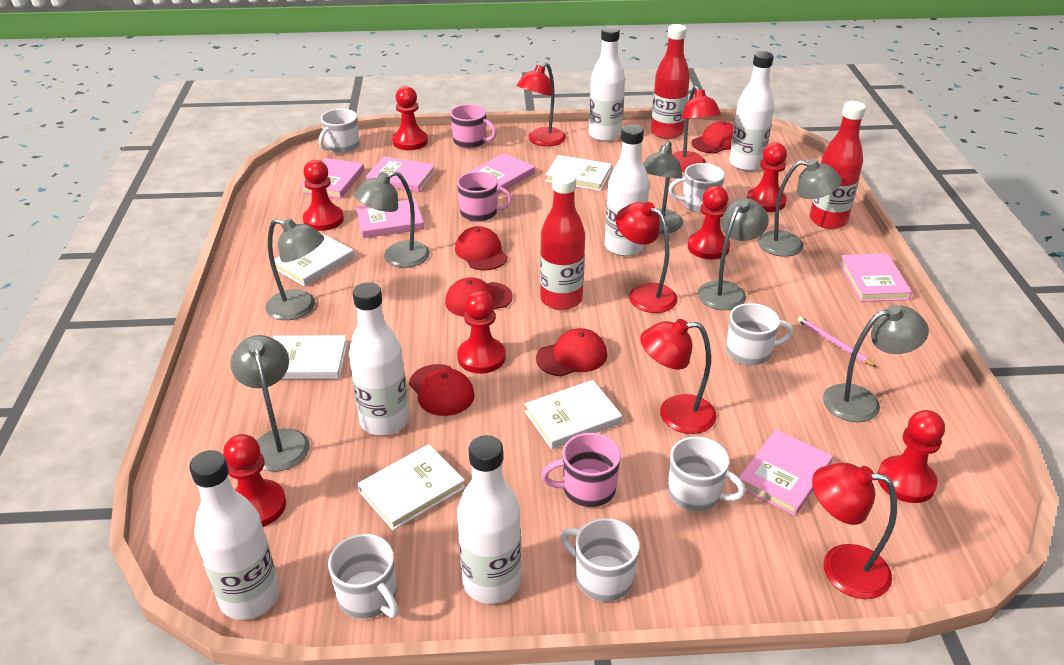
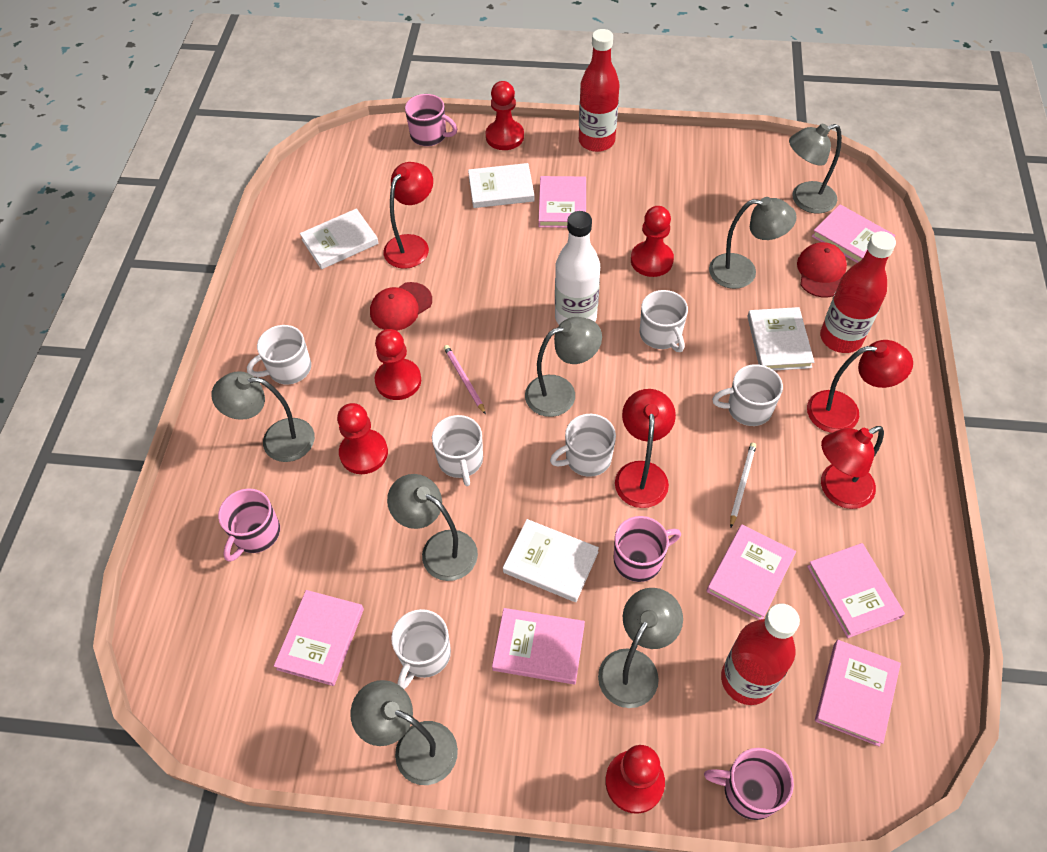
pink book: [300,158,364,199] [356,199,424,238] [366,157,436,192] [465,153,535,195] [739,429,833,516] [839,253,912,302] = 6 -> [274,590,364,686] [492,608,585,684] [538,176,586,228] [707,524,796,620] [807,543,905,638] [812,204,895,263] [815,640,901,747] = 7
pink mug: [450,104,497,149] [457,171,512,222] [541,433,621,507] = 3 -> [218,489,280,562] [405,94,457,146] [613,516,681,582] [704,748,794,820] = 4
red cap: [409,364,475,416] [445,277,513,317] [455,226,508,270] [536,328,607,376] [691,121,734,153] = 5 -> [370,282,432,331] [797,242,847,298] = 2
red lamp: [516,63,566,146] [616,202,678,313] [640,319,717,434] [672,86,721,172] [812,463,897,599] = 5 -> [383,162,433,269] [615,389,676,508] [807,340,913,433] [821,426,884,509] = 4
red pawn: [223,434,286,527] [303,160,344,231] [392,86,428,150] [457,290,506,374] [688,186,730,259] [747,142,787,212] [878,410,945,503] = 7 -> [337,403,388,474] [375,329,421,400] [486,81,524,150] [605,745,665,814] [631,206,674,277] = 5
white book: [273,335,348,379] [274,233,354,287] [357,444,465,531] [524,380,622,449] [546,155,612,191] = 5 -> [300,209,379,269] [468,163,534,208] [503,519,599,602] [747,307,814,371] = 4
white bottle: [189,450,279,620] [349,282,409,435] [457,435,521,604] [589,26,625,142] [605,124,650,256] [729,51,774,171] = 6 -> [555,211,600,325] = 1
white pencil: none = 0 -> [730,443,756,527] = 1

